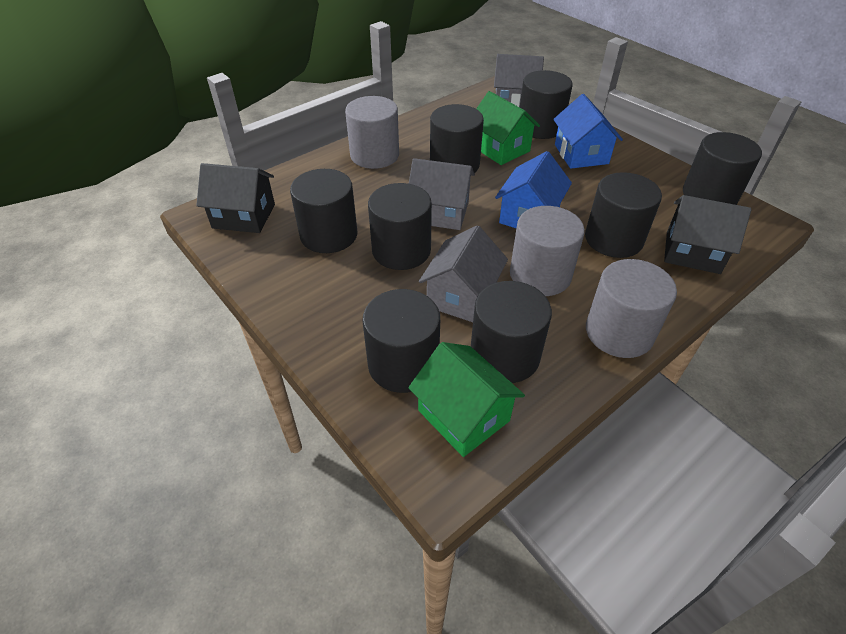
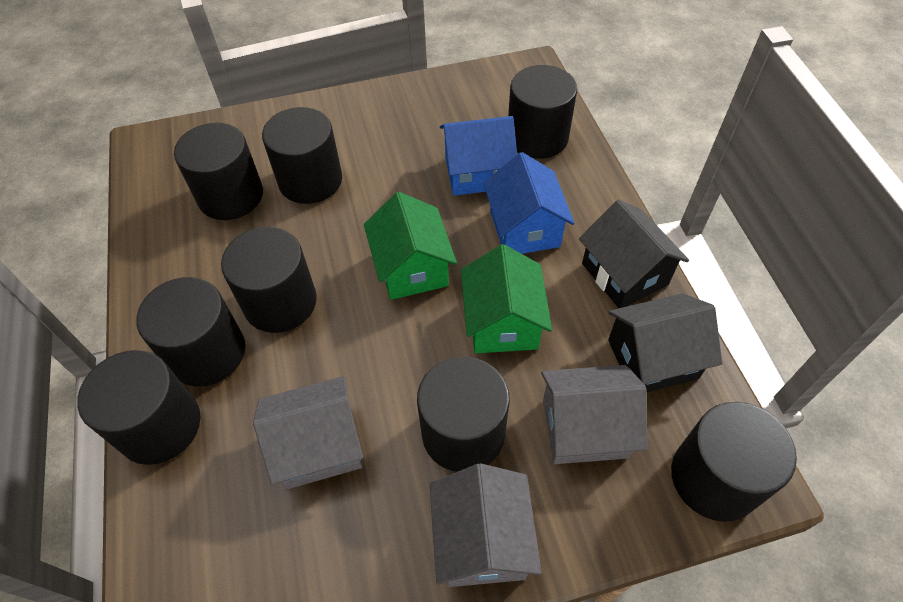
grey cylinder: [345,96,399,169] [510,206,585,296] [586,259,677,358] = 3 -> none = 0

